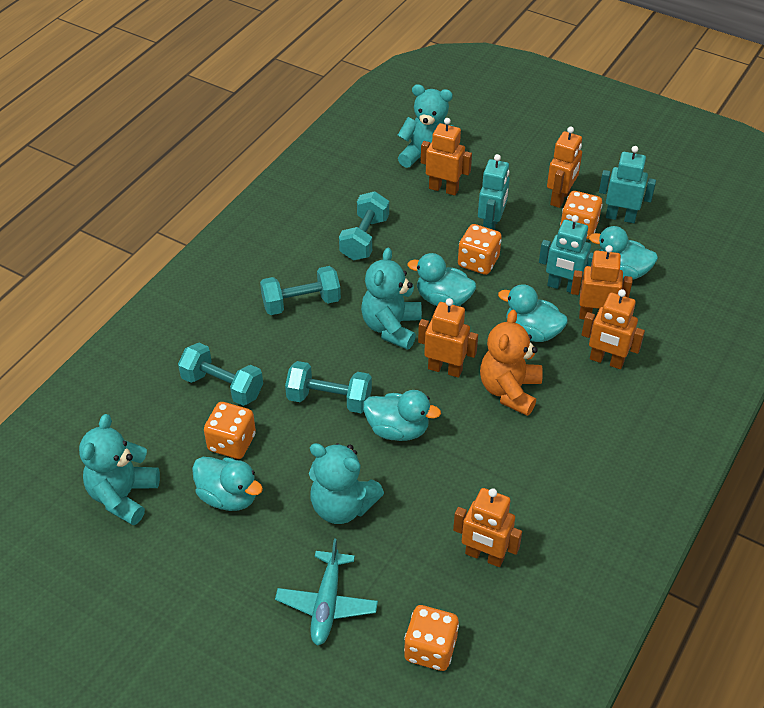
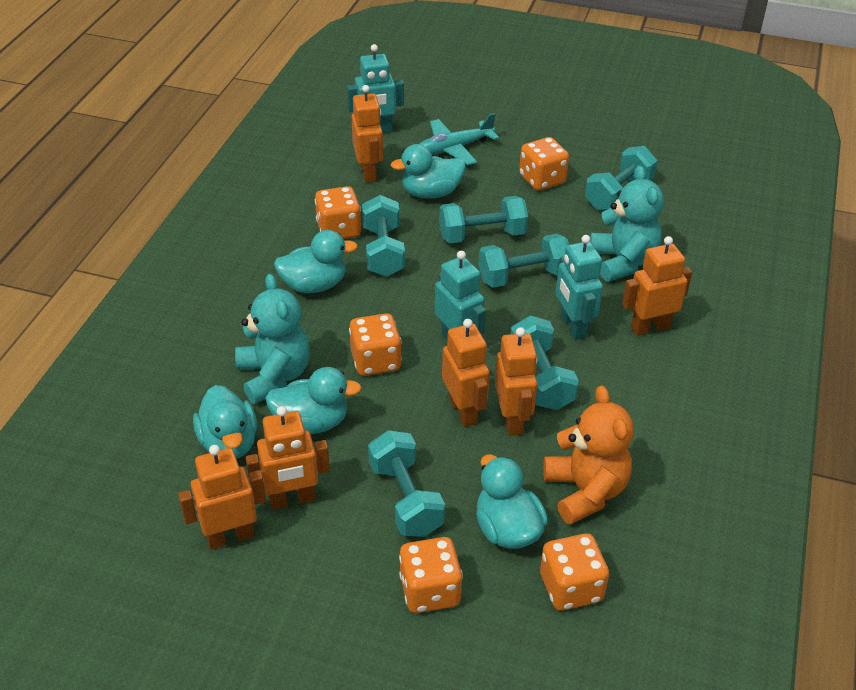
orange dice: [204,402,256,459] [404,605,459,671] [458,224,502,275] [560,191,603,239] = 4 -> [315,186,361,239] [349,313,402,376] [399,537,463,613] [519,137,569,191] [540,533,609,611] = 5
turquoise dumbbell: [178,343,263,406] [260,266,341,315] [285,361,372,413] [339,191,389,260] = 4 -> [362,195,405,277] [368,430,445,537] [439,196,528,243] [478,234,569,288] [510,316,579,410] [585,146,657,210] = 6
turquoise teddy bear: [79,414,160,525] [309,443,384,524] [361,248,422,350] [398,84,454,168] = 4 -> [235,274,310,404] [590,166,664,282] = 2

